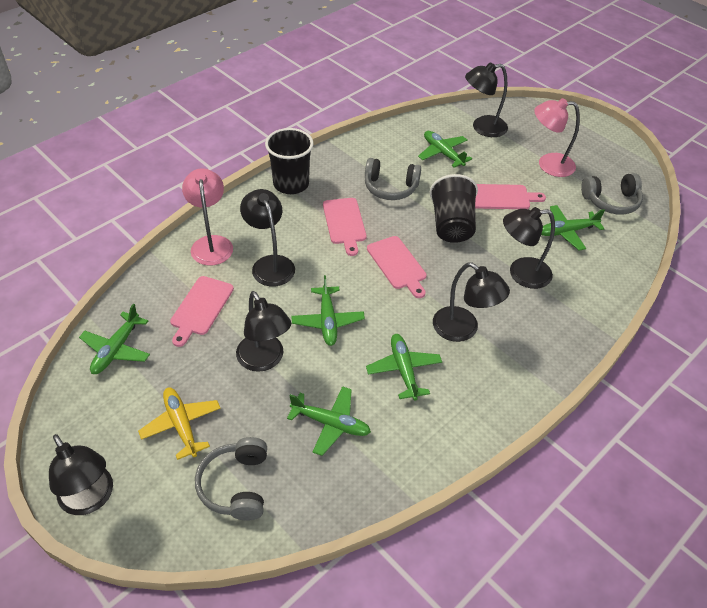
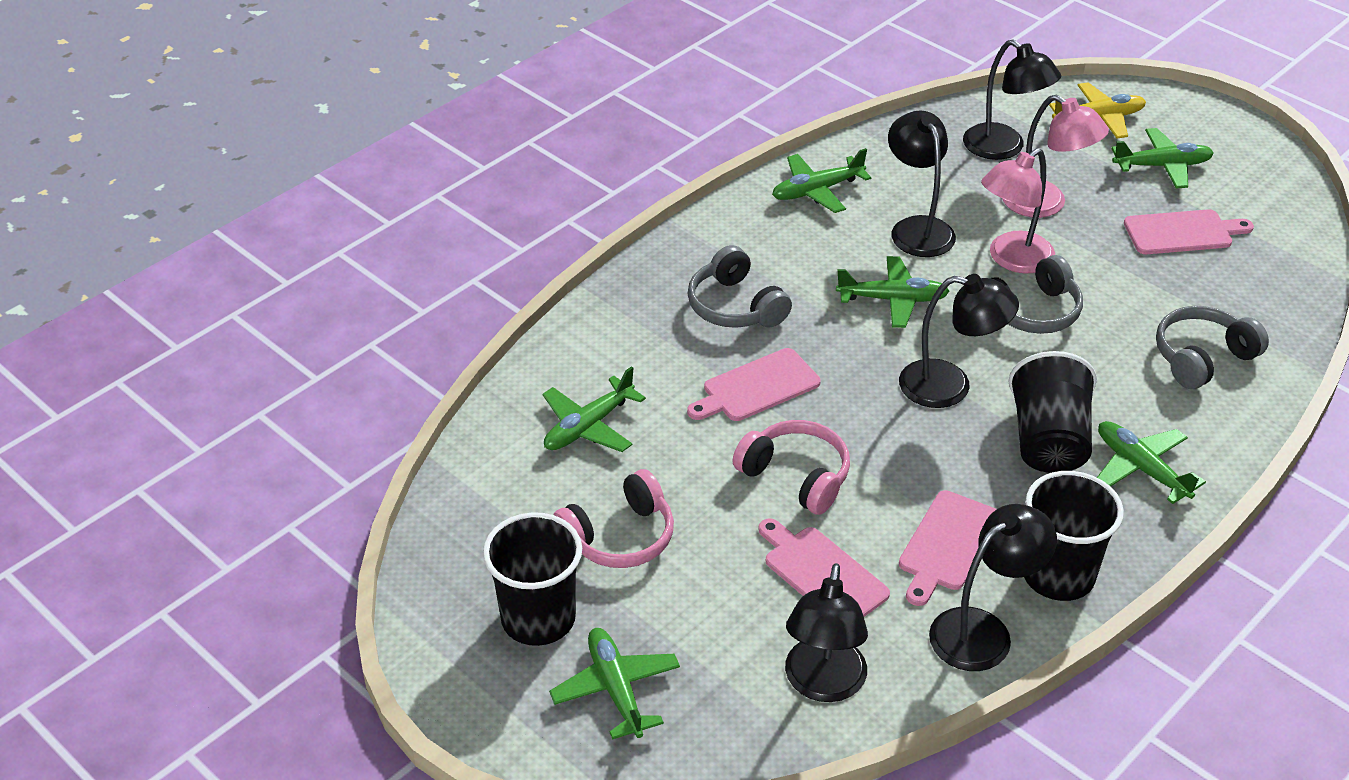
black cup: [265,128,314,194] [430,174,478,243] = 2 -> [483,512,582,646] [1009,351,1097,473] [1024,471,1124,601] = 3
black lamp: [49,434,113,515] [236,291,291,372] [240,189,295,286] [433,262,510,342] [465,62,508,137] [503,207,555,289] = 6 -> [785,563,868,702] [888,111,956,257] [899,274,1019,408] [929,504,1057,671] [963,40,1061,160] = 5
pink headphones: none = 0 -> [553,469,674,568] [733,420,850,515] = 2

